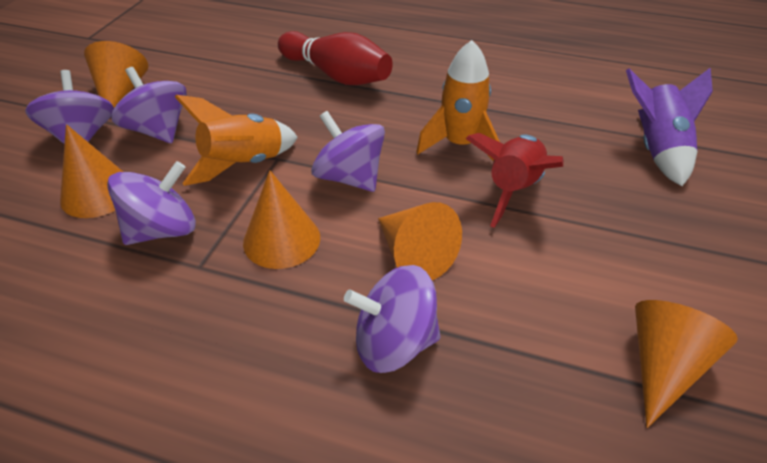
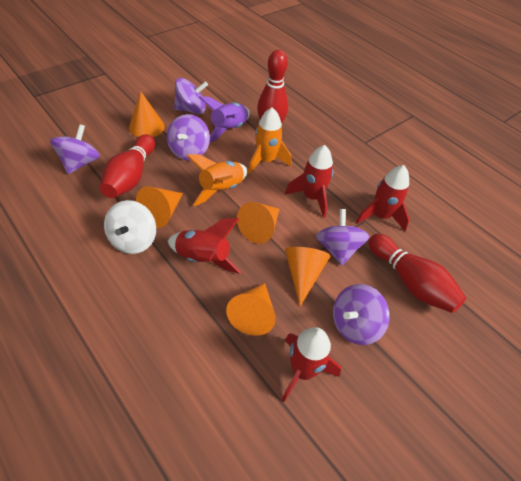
red bowling pin: [278,31,393,85] = 1 -> [100,134,155,198] [257,50,288,123] [368,234,466,313] = 3
red rocket: [465,133,564,228] = 1 -> [168,218,241,274] [281,327,341,402] [285,145,334,218] [356,165,410,231] = 4
white spinning top: none = 0 -> [104,200,156,254] = 1

